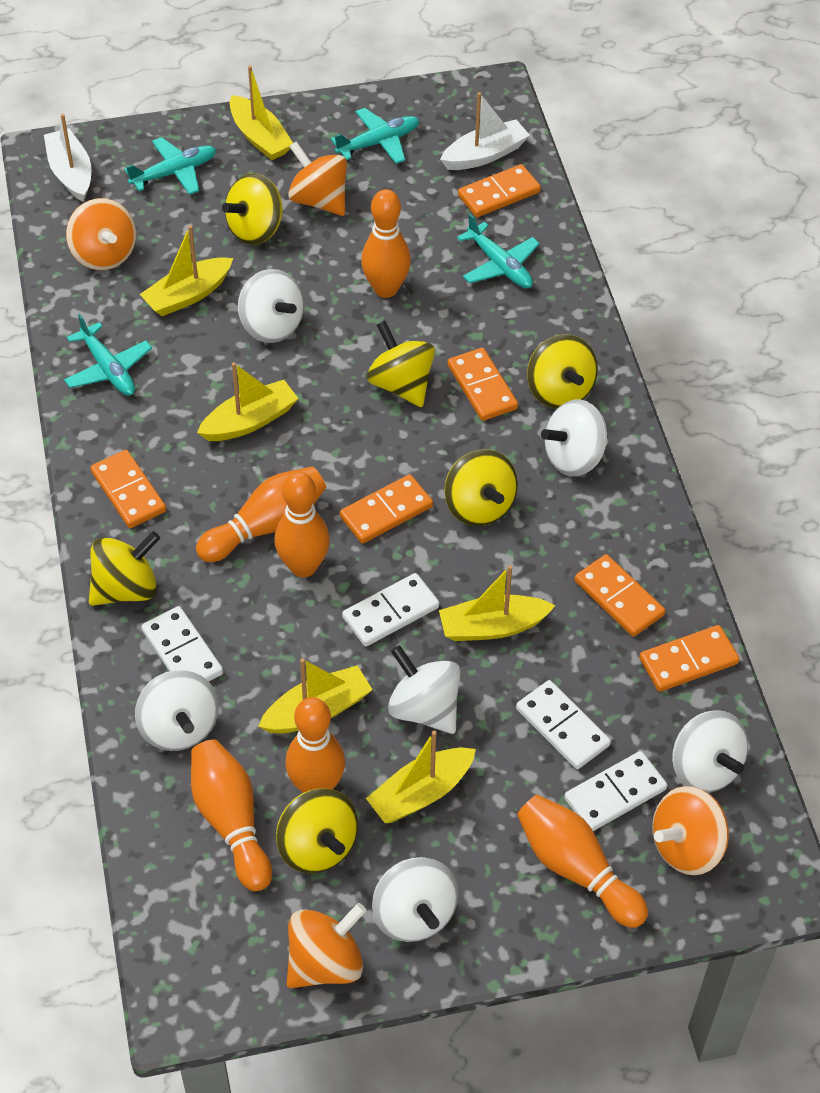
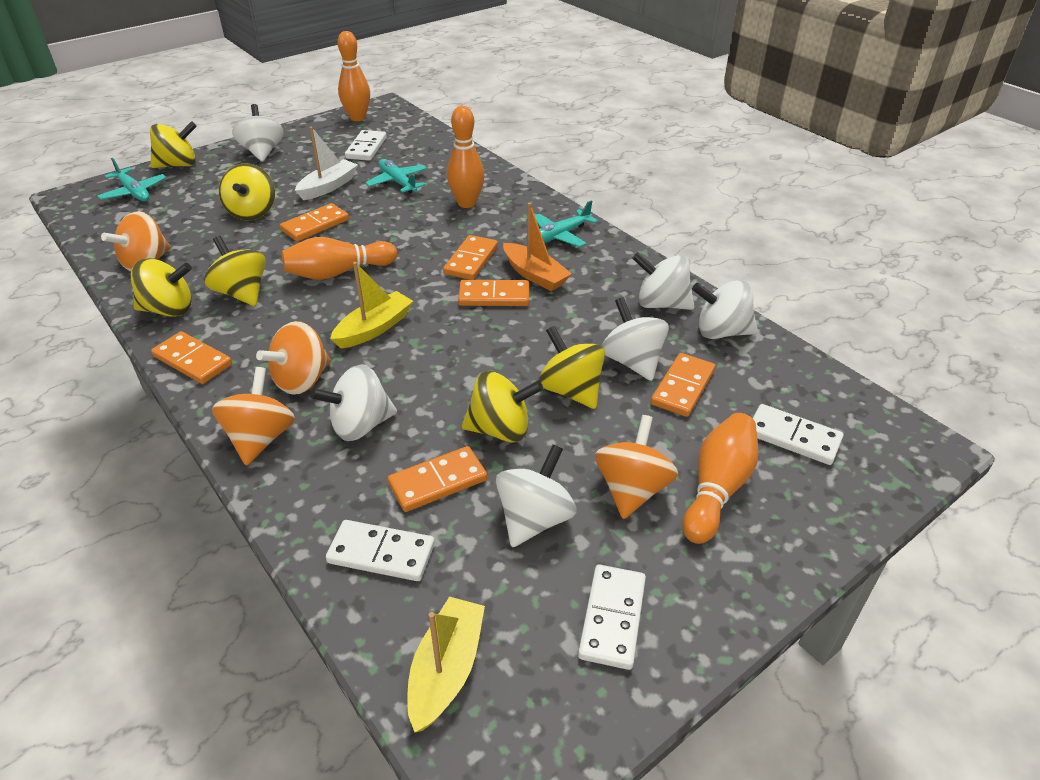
orange boat: none = 0 -> [503,203,572,291] = 1
orange bowling pin: [191,740,272,891] [196,466,326,562] [274,471,330,577] [285,697,345,793] [361,189,411,298] [517,795,648,928] = 6 -> [282,237,397,280] [337,31,370,121] [447,106,484,208] [682,413,759,544] = 4
turquoise plane: [64,314,152,396] [124,137,216,195] [331,108,419,164] [457,214,540,288] = 4 -> [97,158,167,201] [365,159,427,193] [535,201,598,247] = 3
white boat: [44,114,91,202] [440,92,530,170] = 2 -> [295,127,358,200] = 1
yellow boat: [140,225,233,316] [197,362,299,441] [230,65,293,160] [258,658,373,734] [366,731,476,823] [439,565,555,641] = 6 -> [330,262,413,348] [407,597,485,733] = 2

